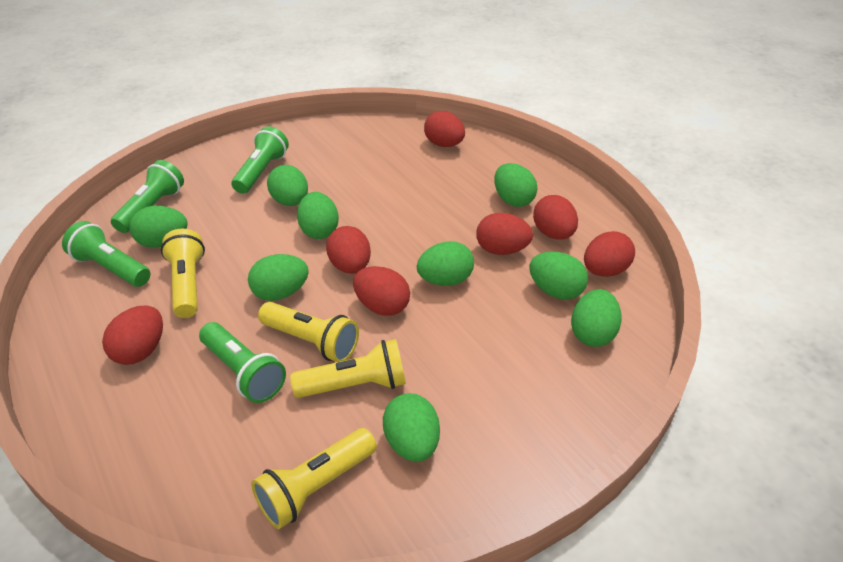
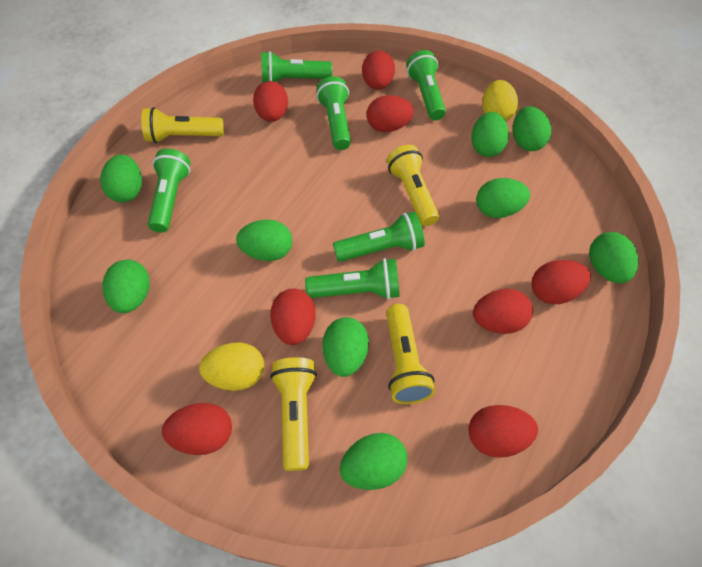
green flashlight: [62,221,150,287] [111,160,184,233] [199,322,286,403] [231,126,289,194] = 4 -> [148,149,190,232] [261,51,332,83] [305,258,400,300] [316,76,351,150] [333,212,425,262] [406,50,446,120] = 6
red egg: [102,305,163,365] [326,226,371,274] [353,266,410,316] [424,111,465,147] [476,213,533,255] [533,195,578,240] [584,231,635,277] = 7 -> [162,403,232,455] [253,81,288,122] [270,289,316,345] [362,51,395,90] [367,95,414,132] [469,405,538,458] [473,289,533,334] [532,260,591,304] = 8
yellow egg: none = 0 -> [199,342,264,391] [482,80,518,121] = 2

